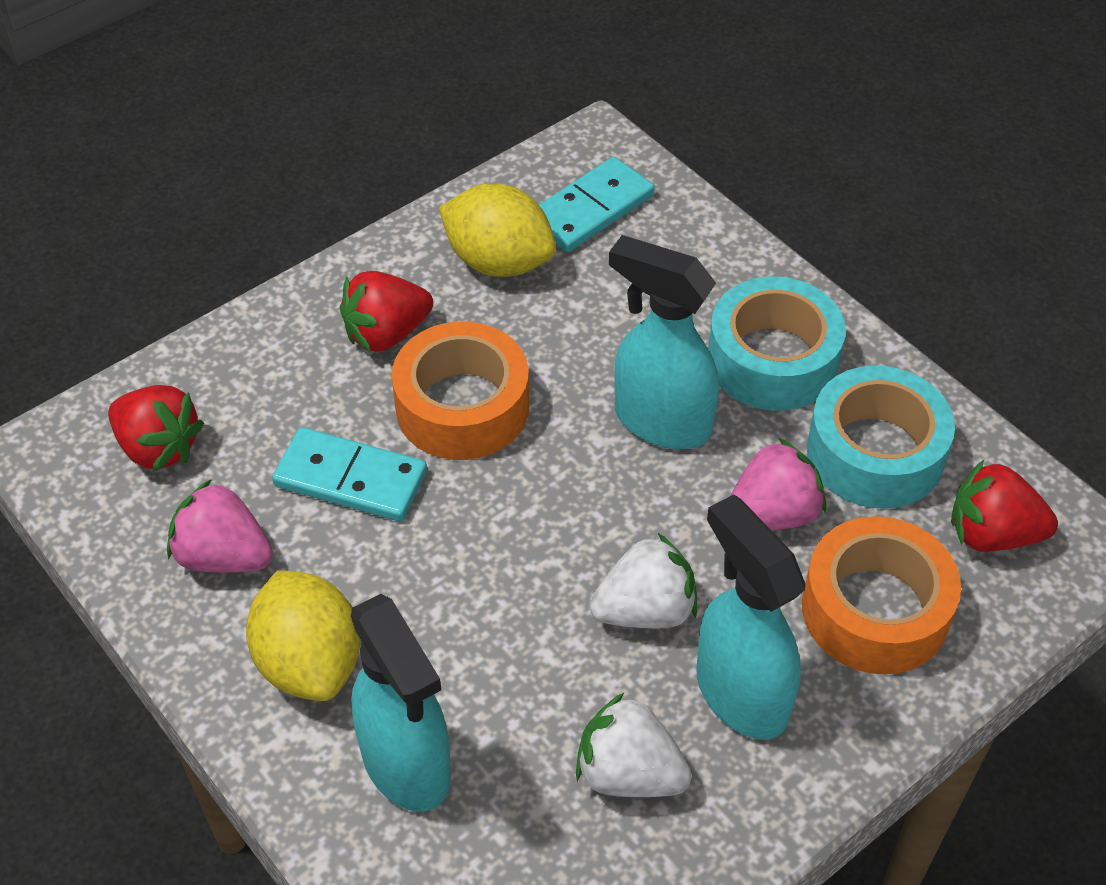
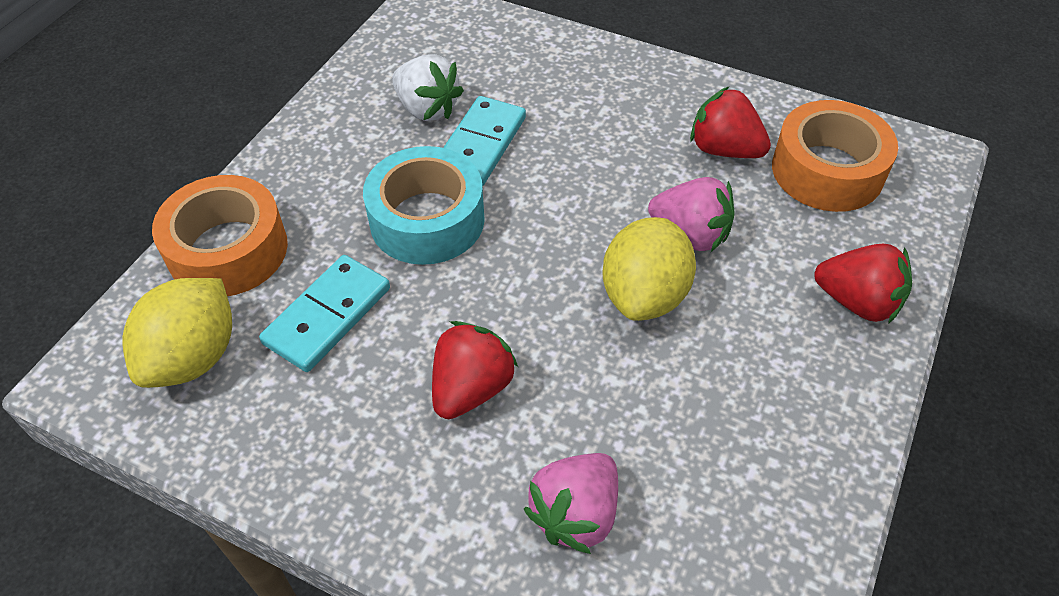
turquoise spray bottle: [351,594,451,812] [609,235,719,449] [696,494,805,740] = 3 -> none = 0
turquoise tape: [708,276,846,411] [807,366,955,509] = 2 -> [363,146,485,265] = 1
white strawberry: [576,693,692,797] [590,533,697,628] = 2 -> [392,54,464,121] = 1

